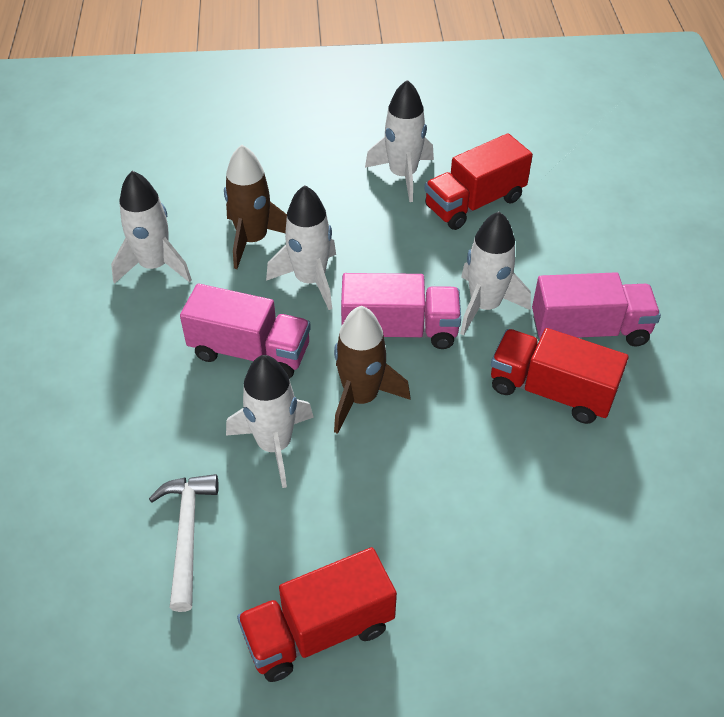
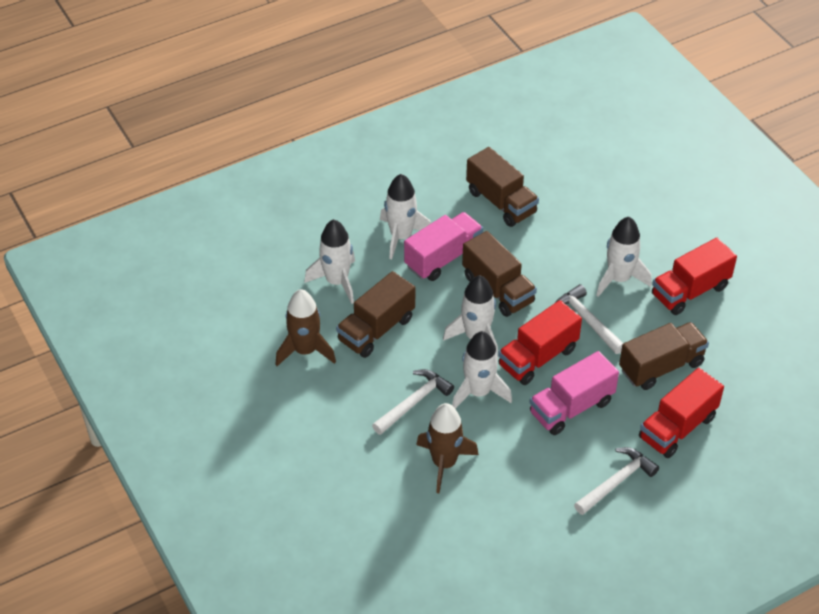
brown truck: none = 0 -> [336,271,415,358] [462,231,537,317] [466,147,539,227] [619,322,709,390] = 4
pink truck: [180,284,311,379] [341,273,461,349] [532,272,661,347] = 3 -> [404,212,483,281] [529,351,619,435] = 2
white hammer: [149,474,219,612] = 1 -> [372,369,454,435] [555,284,623,354] [574,447,659,515] = 3

